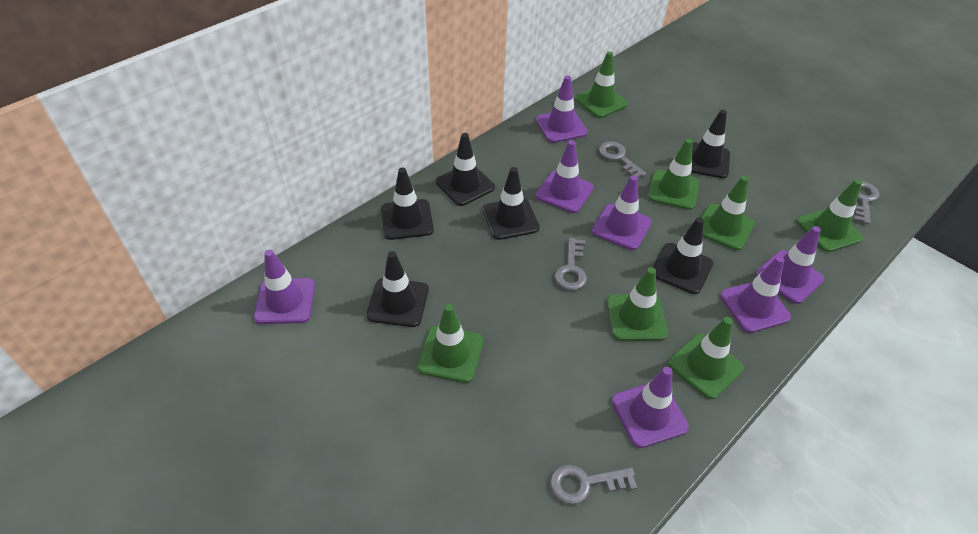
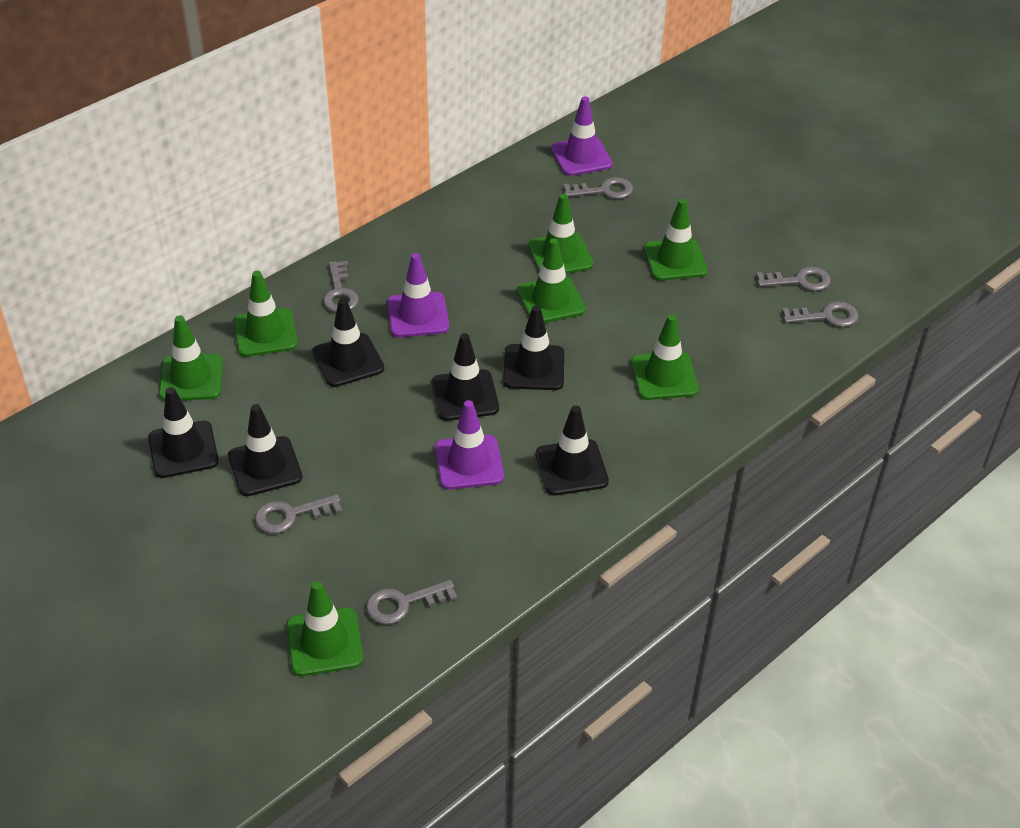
grey key: [550,465,637,504] [555,238,587,290] [599,141,646,178] [853,181,879,224] = 4 -> [255,494,342,534] [323,261,359,312] [366,580,457,624] [563,177,633,199] [756,267,831,291] [782,301,859,327] = 6
purple traffic cone: [254,250,315,324] [536,76,588,143] [536,140,594,213] [592,175,652,250] [611,367,689,448] [720,256,791,333] [756,226,824,304] = 7 -> [387,253,449,337] [435,400,504,490] [551,96,613,176] = 3

